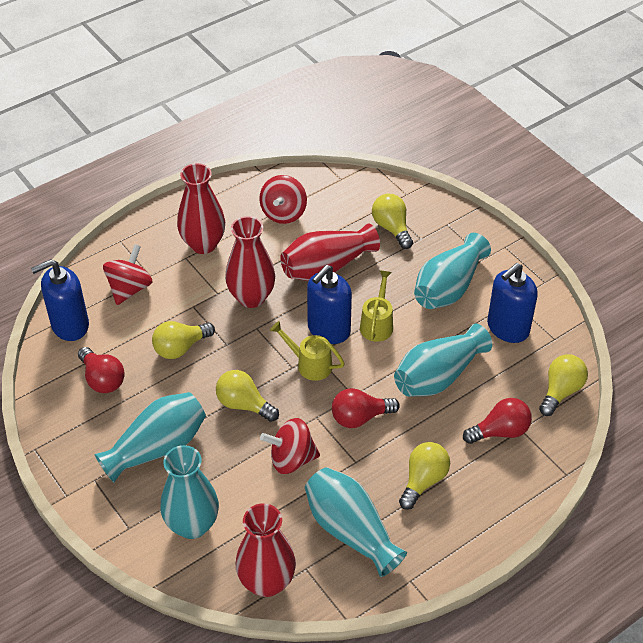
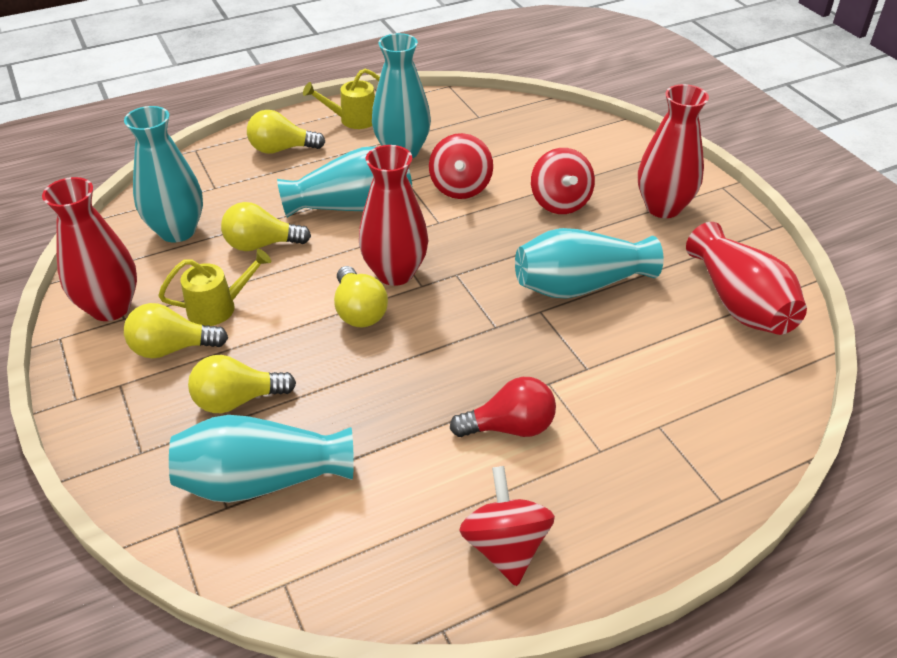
blue soap dispenser: [31,259,89,341] [307,265,352,344] [487,263,538,343] = 3 -> none = 0
red light bulb: [78,347,125,393] [332,388,400,428] [463,398,532,444] = 3 -> [450,377,556,437] = 1

